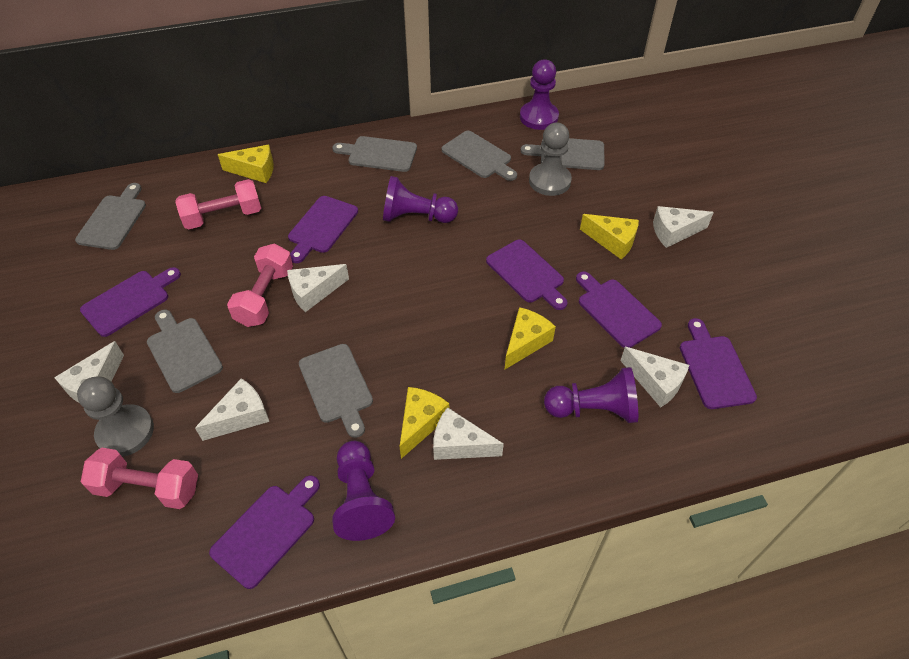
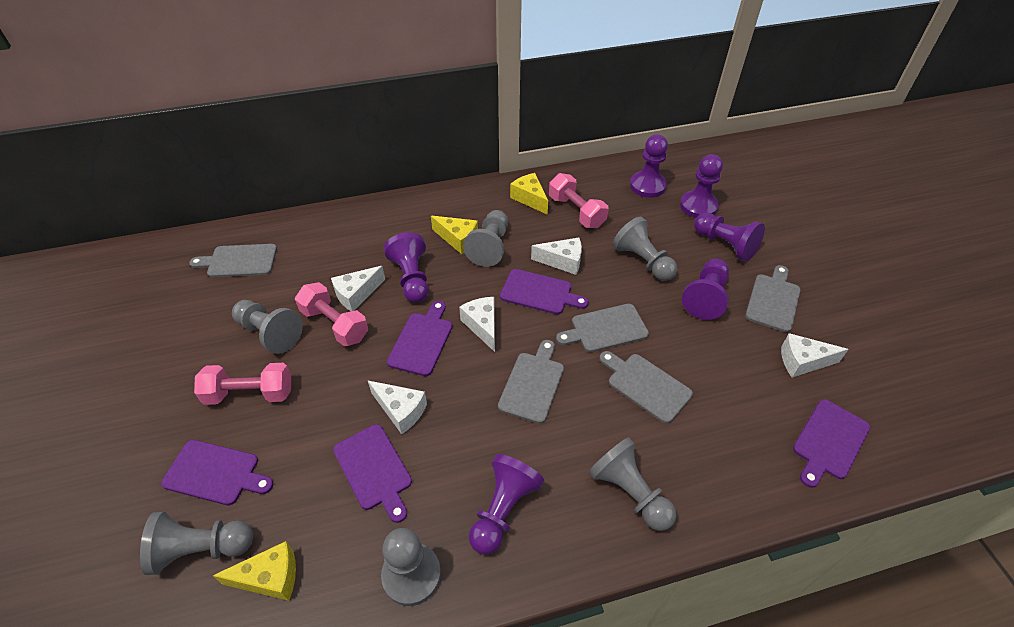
grey cutting board: [75,183,146,250] [147,310,223,393] [299,344,373,438] [332,136,417,172] [442,131,517,181] [520,138,604,170] = 6 -> [189,244,277,277] [498,340,564,424] [556,304,649,352] [599,351,693,424] [745,265,800,332] = 5
grey pawn: [77,376,154,457] [529,123,572,196] = 2 -> [140,512,253,575] [232,300,303,354] [381,528,441,606] [463,210,508,267] [589,437,676,531] [613,217,677,281] = 6
purple cutting board: [80,267,181,337] [209,476,320,589] [288,196,358,263] [486,240,568,310] [576,272,662,348] [680,318,757,409] = 6 -> [161,440,274,505] [333,424,412,523] [387,300,452,376] [500,269,589,314] [793,399,870,488] = 5
purple pawn: [332,441,395,541] [383,176,458,223] [520,60,559,130] [544,367,638,423] = 4 -> [384,232,429,303] [469,454,544,555] [630,134,668,198] [680,154,723,218] [682,258,729,320] [694,212,765,262] = 6
white cheese: [54,341,124,402] [195,378,269,441] [287,264,349,312] [433,407,504,460] [620,347,689,407] [653,206,714,248] = 6 -> [331,266,385,311] [367,380,427,434] [459,297,495,352] [531,238,582,275] [781,333,849,378] = 5
yellow cheese: [218,145,274,183] [399,387,449,459] [504,307,556,370] [580,214,639,259] = 4 -> [213,541,296,601] [431,216,478,254] [510,173,548,215] = 3

